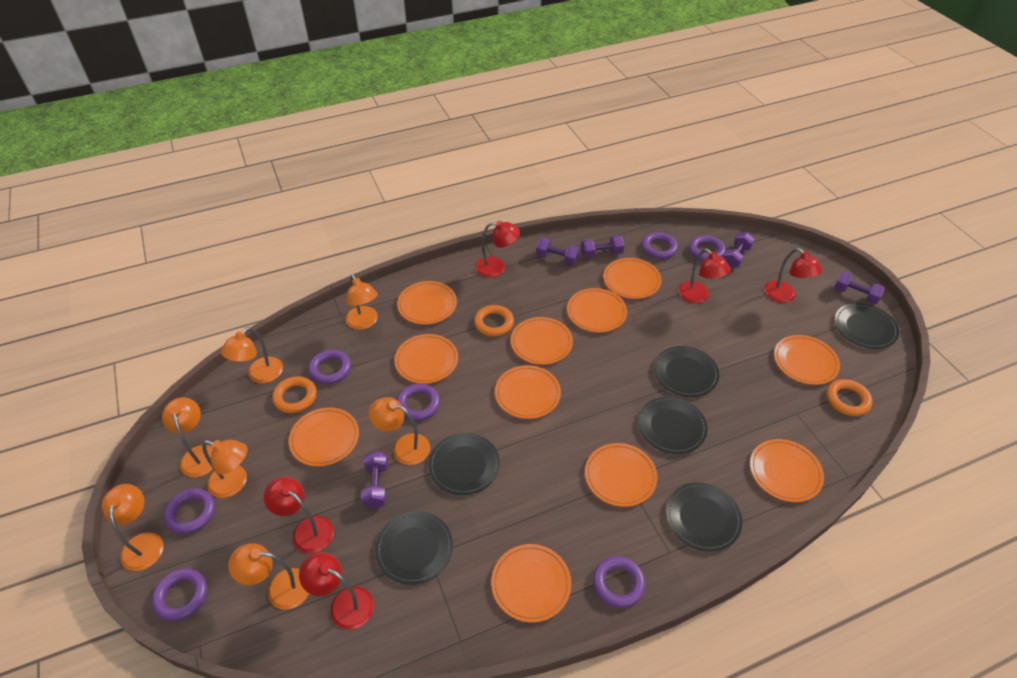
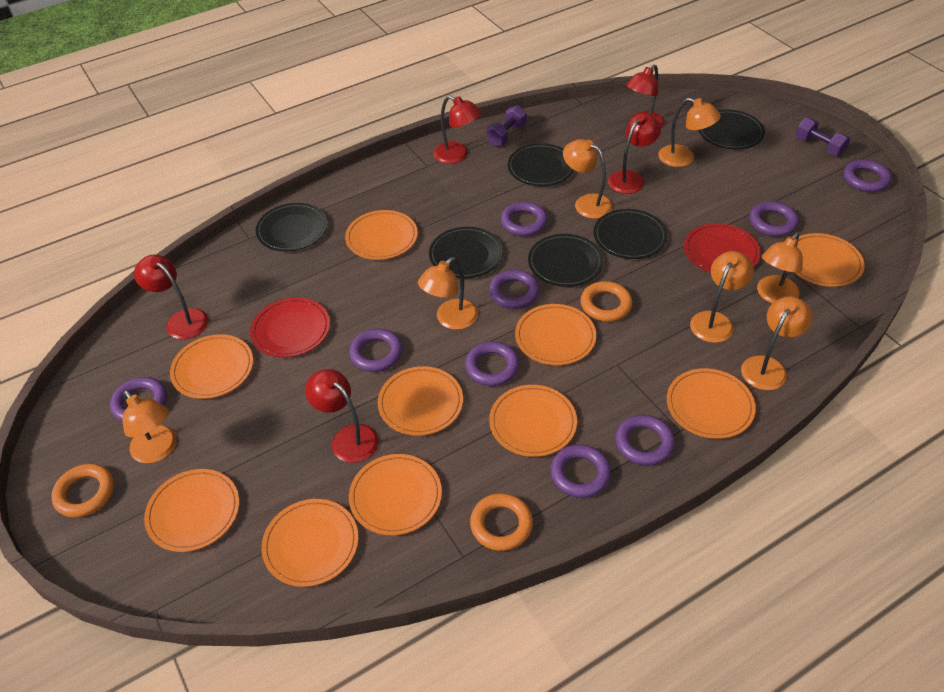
orange plate: [289,407,359,467] [394,334,458,384] [397,281,457,325] [491,544,571,622] [495,365,561,419] [511,317,573,365] [567,288,627,333] [585,443,657,507] [603,258,662,299] [750,439,824,502] [774,335,840,385] = 11 -> [144,469,239,552] [170,334,253,399] [261,499,358,587] [345,210,418,260] [349,454,442,535] [378,366,463,436] [489,385,577,457] [515,304,596,365] [667,368,756,439] [794,233,865,287] = 10
purple dumbbell: [361,451,388,508] [536,238,580,265] [581,235,625,258] [723,232,754,268] [835,271,885,304] = 5 -> [487,105,527,146] [795,118,850,156] = 2
purple ring: [152,568,207,621] [164,488,215,534] [308,350,351,384] [397,384,440,421] [593,556,646,608] [641,232,678,259] [689,235,726,261] = 7 -> [110,377,167,422] [349,328,403,372] [465,341,520,386] [489,270,540,309] [501,202,548,236] [550,444,611,498] [615,414,675,466] [749,201,799,237] [843,159,891,192] = 9
red plate: none = 0 -> [250,298,330,358] [684,223,760,273] = 2

